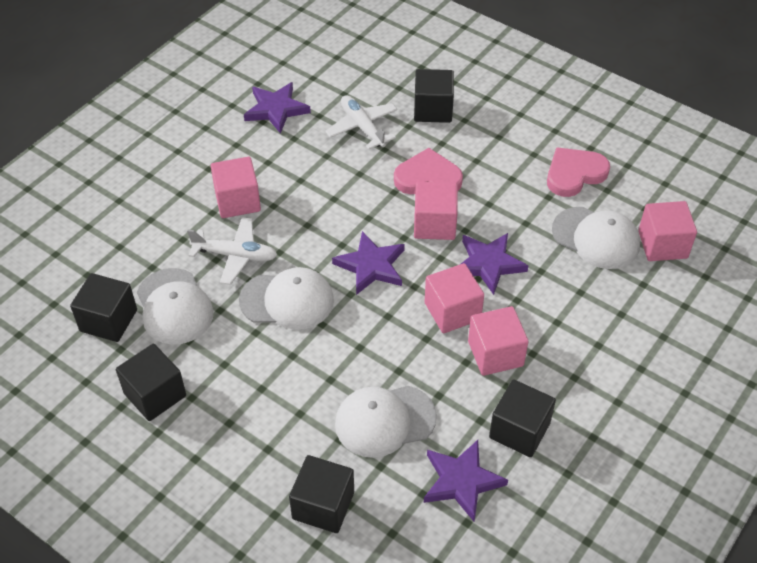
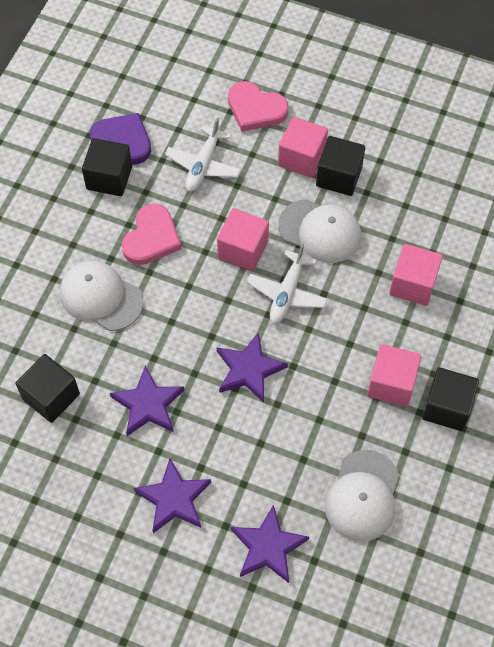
black cube: [70,273,137,342] [116,344,186,421] [289,455,354,533] [414,69,454,123] [489,380,556,457] = 5 -> [15,354,80,423] [82,138,132,196] [316,136,365,196] [422,367,479,431] = 4
pink cube: [211,157,261,218] [414,182,458,240] [424,263,484,333] [468,306,529,376] [638,201,697,261] = 5 -> [217,208,269,271] [278,117,328,178] [367,344,421,407] [389,244,443,306] = 4
purple heart: none = 0 -> [90,113,151,165] = 1
white cap: [137,268,214,344] [239,267,334,330] [335,386,437,458] [552,207,640,269] = 4 -> [60,261,144,331] [278,199,361,263] [325,450,399,542] = 3

